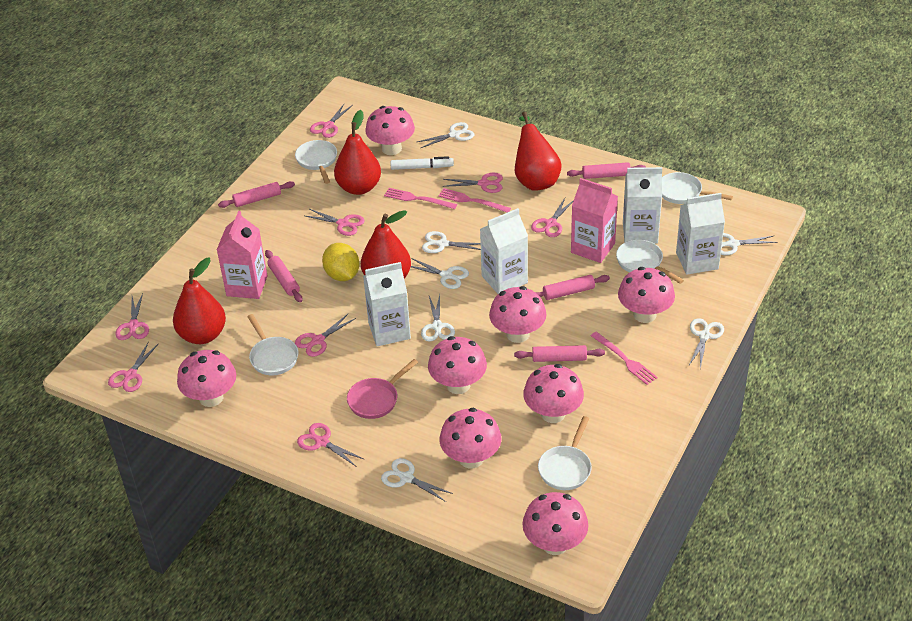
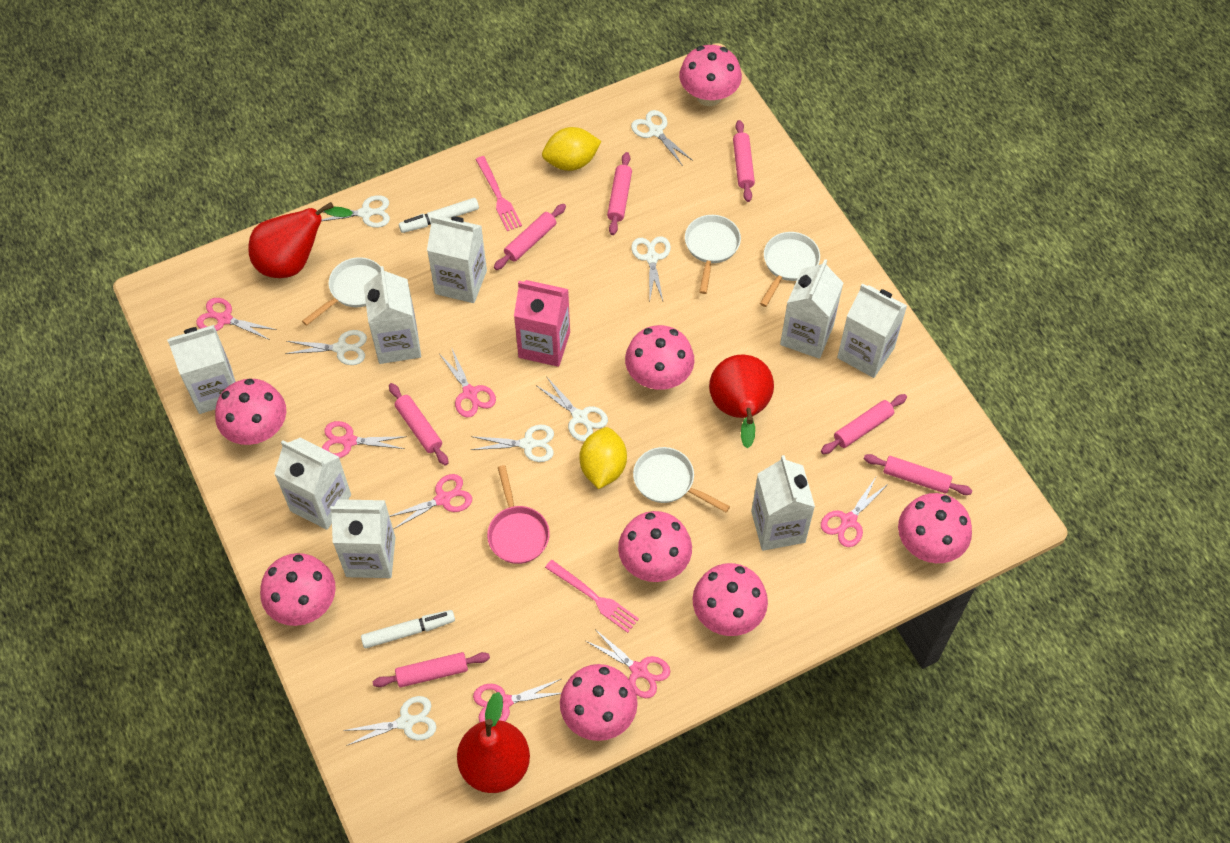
pink carton: [217,211,267,299] [571,178,618,263] = 2 -> [514,280,570,367] = 1
pink fork: [384,188,457,209] [438,188,511,212] [591,332,658,385] = 3 -> [475,156,522,231] [545,560,639,633] = 2
pink rolling pin: [218,181,295,208] [265,250,303,302] [514,345,605,362] [535,275,610,300] [567,162,646,179] = 5 -> [373,652,490,687] [389,383,449,466] [494,204,566,270] [607,152,632,235] [733,120,755,202] [821,394,907,454] [864,454,972,495] = 7
pink scissors: [108,341,159,392] [115,293,149,340] [295,313,356,357] [297,423,364,467] [306,209,365,236] [310,103,353,138] [442,173,503,193] [531,198,574,237] = 8 -> [196,298,277,340] [322,421,407,458] [389,474,472,529] [440,347,496,417] [473,679,561,722] [586,629,670,698] [821,477,888,547] = 7
red pear: [173,257,226,344] [334,110,381,195] [361,210,411,278] [515,112,562,191] = 4 -> [248,202,353,278] [457,692,530,793] [709,355,774,448] = 3
white carton: [363,262,411,346] [480,208,528,294] [623,167,662,243] [676,193,725,275] = 4 -> [167,325,236,414] [274,437,351,530] [330,499,396,578] [364,266,421,364] [427,215,487,303] [751,455,815,551] [780,259,843,359] [837,284,907,378] = 8
white marker: [390,156,454,170] = 1 -> [361,610,455,648] [399,198,479,233] = 2
white pan: [247,314,298,375] [295,140,337,184] [538,416,592,490] [616,240,684,284] [662,172,733,204] = 5 -> [302,257,381,326] [633,447,730,512] [685,215,741,294] [760,232,820,307] = 4
yellow lemon: [322,243,359,281] = 1 -> [542,127,602,171] [579,427,627,489] = 2

